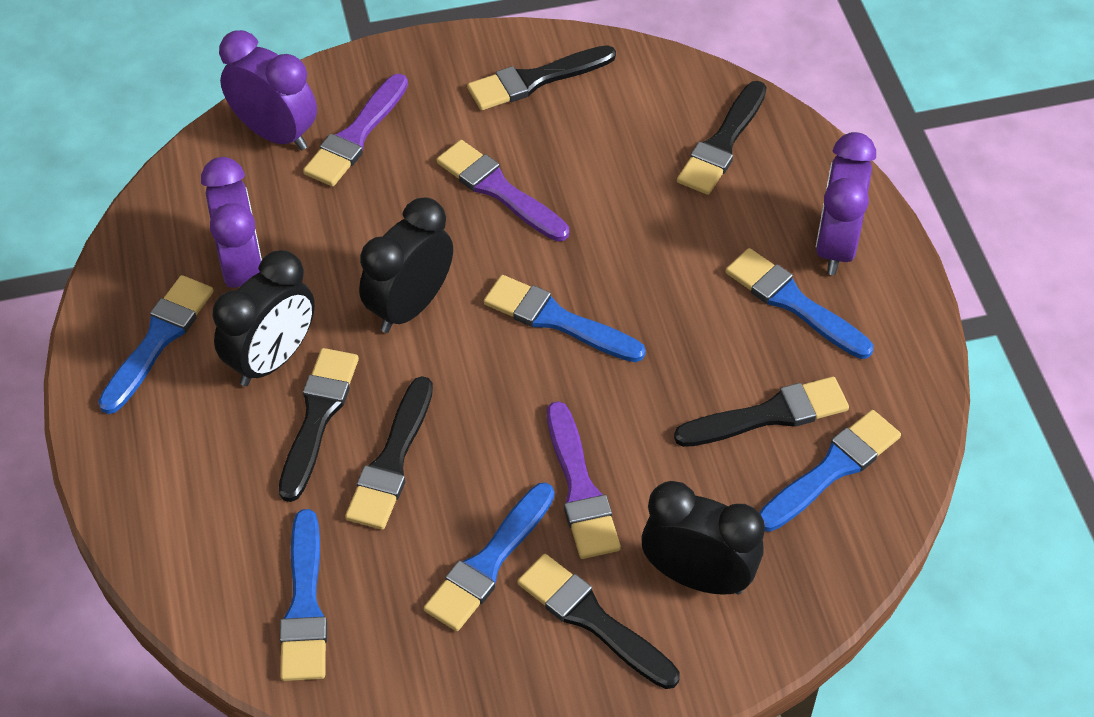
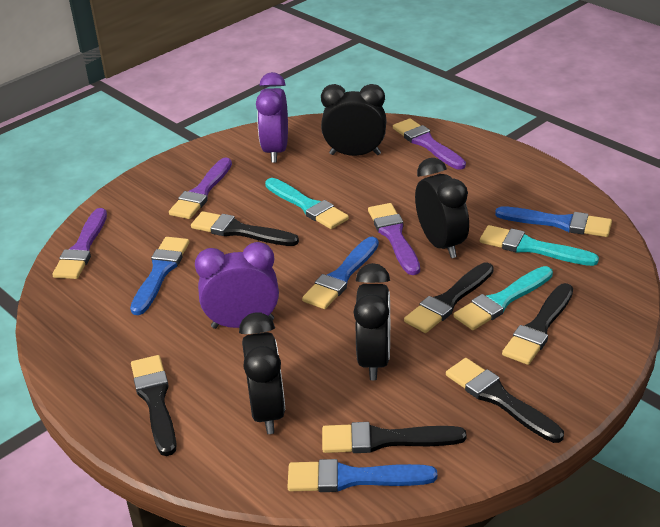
black clock: [213,250,315,386] [359,197,453,333] [641,481,765,595] = 3 -> [239,313,285,434] [321,84,387,156] [353,263,390,380] [415,158,469,258] = 4
blue brush: [98,275,213,414] [280,509,327,681] [424,483,555,631] [484,275,646,362] [725,248,873,359] [759,410,901,532] = 6 -> [130,237,189,315] [288,459,437,492] [302,237,379,309] [495,206,612,237] = 4
purple brush: [303,74,408,186] [437,140,569,241] [547,401,621,559] = 3 -> [52,208,107,279] [169,157,232,219] [368,203,420,275] [393,118,466,170] = 4
purple clock: [201,157,262,288] [219,30,317,151] [816,132,876,275] = 3 -> [195,242,279,329] [256,72,288,163] = 2
turquoise brush: none = 0 -> [265,178,349,229] [453,266,553,330] [480,225,599,266] = 3

